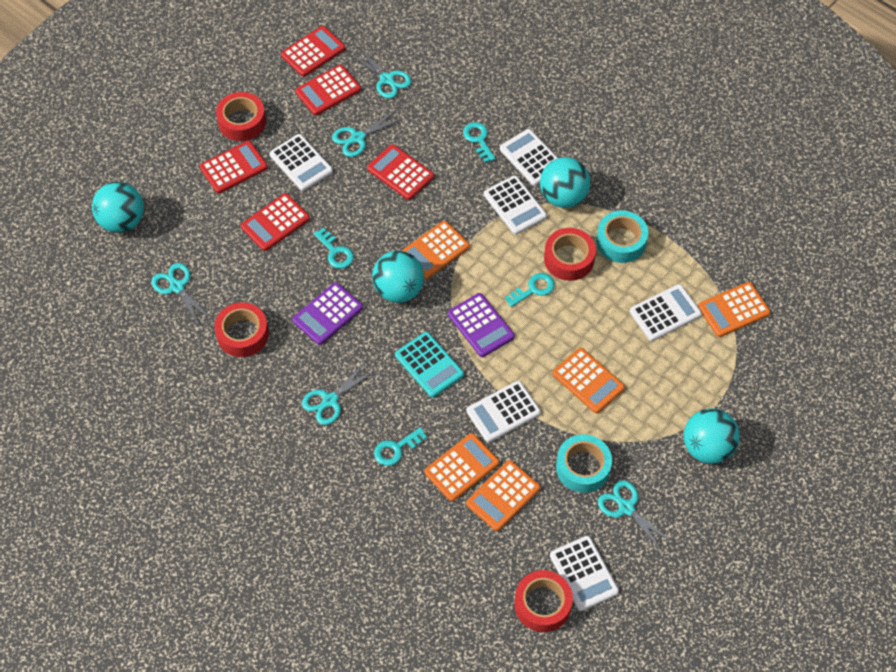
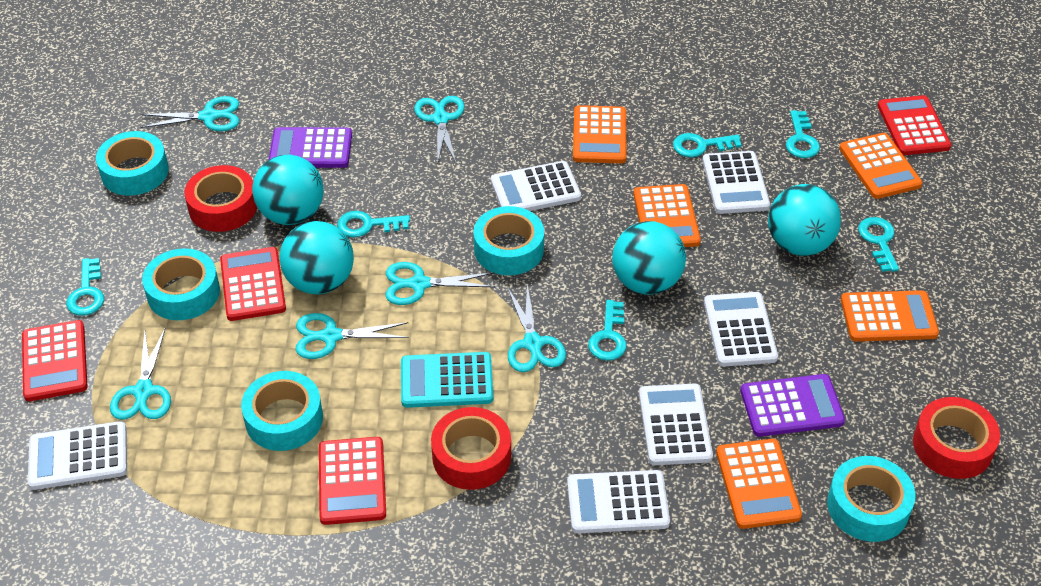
red calculator: [200,141,268,193] [241,193,310,251] [281,26,346,77] [295,65,361,116] [367,144,434,200] = 5 -> [22,320,88,401] [220,247,286,321] [319,437,386,525] [878,95,952,155] = 4
red tape: [214,302,269,357] [216,92,266,141] [514,570,573,632] [544,228,596,281] = 4 -> [184,165,257,232] [431,407,511,490] [913,397,1000,479] = 3
turquoise key: [314,228,354,269] [374,427,427,466] [463,122,496,163] [505,273,555,307] = 4 -> [66,258,104,316] [337,211,410,237] [588,300,627,361] [673,133,742,157] [786,110,820,158] [858,217,899,272] = 6
turquoise scissors: [151,263,212,326] [302,361,376,425] [332,110,404,157] [349,47,411,99] [598,480,674,553] = 5 -> [110,328,171,420] [140,96,239,131] [296,313,409,359] [385,262,495,305] [414,96,465,163] [507,284,566,372] = 6
turquoise tape: [556,434,612,493] [596,210,648,263] = 2 -> [96,131,169,196] [142,248,220,320] [241,371,323,451] [473,206,544,275] [827,456,916,542] = 5

